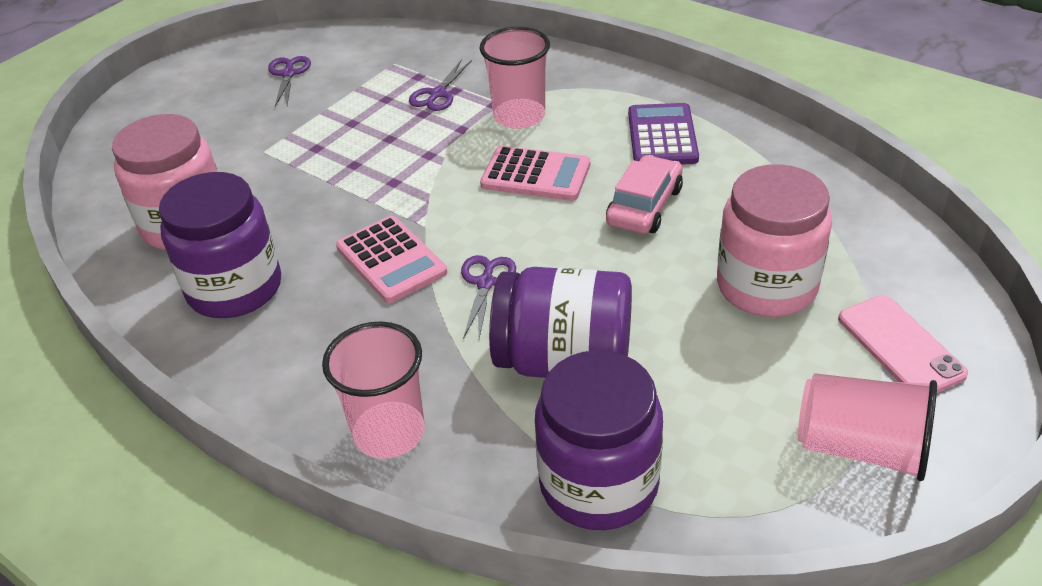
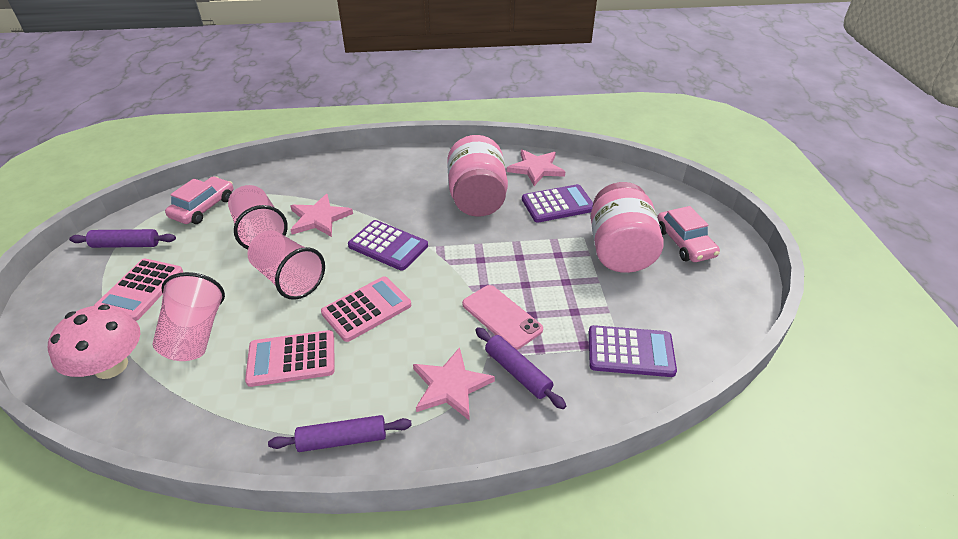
pink calculator: [336,216,447,303] [480,146,590,201] = 2 -> [94,259,183,321] [245,330,335,387] [321,277,411,342] = 3
pink car: [606,155,683,234] = 1 -> [165,177,233,224] [657,206,720,262] = 2
pink mushroom: none = 0 -> [48,305,140,379] = 1
pink star: none = 0 -> [290,194,353,237] [413,347,495,421] [507,149,565,186] = 3
purple calculator: [628,103,699,165] = 1 -> [348,220,428,271] [522,184,593,223] [589,325,677,377] = 3
purple jar: [159,172,281,318] [489,267,632,378] [535,350,663,530] = 3 -> none = 0
purple rolling pin: none = 0 -> [69,229,176,248] [268,415,412,452] [475,327,566,409] = 3
purple scissors: [268,56,311,107] [409,59,472,111] [461,255,516,339] = 3 -> none = 0

